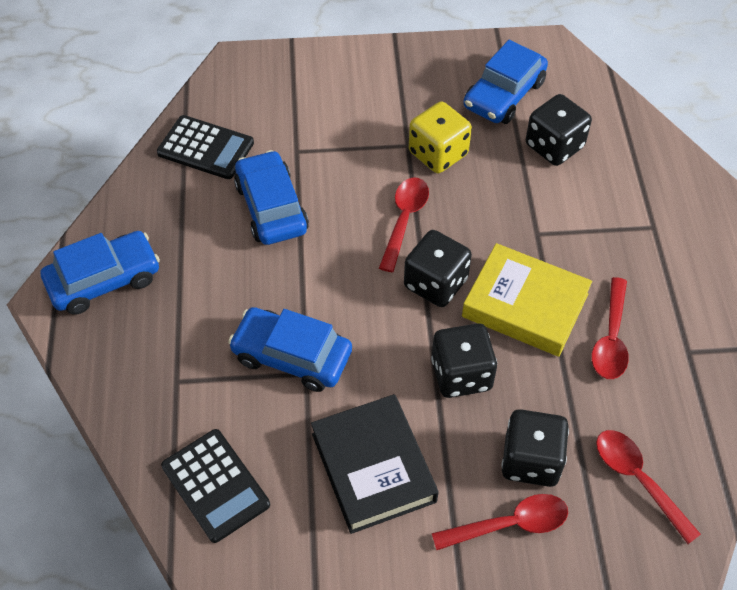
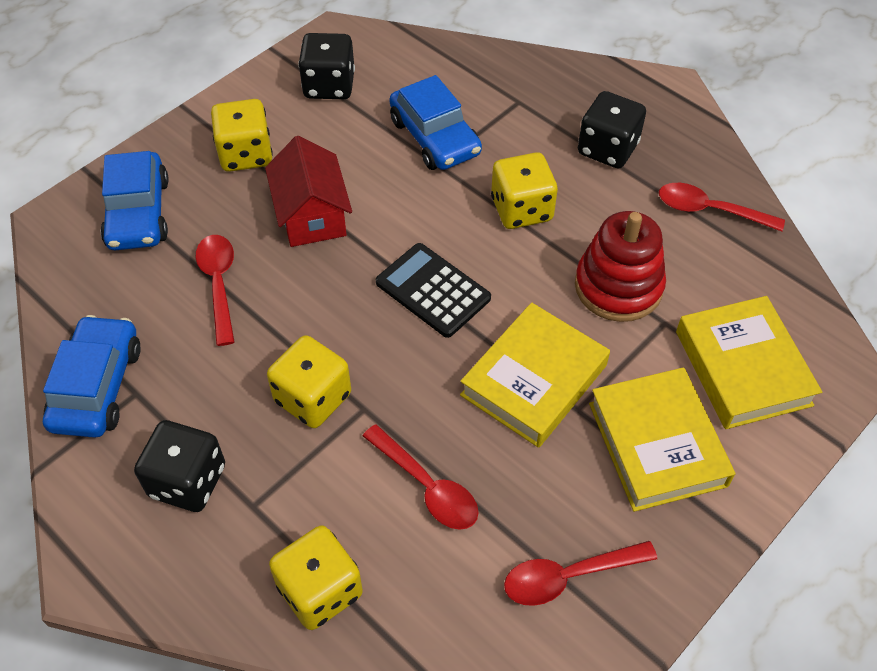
black book: [311,394,439,534] = 1 -> none = 0
black calculator: [157,115,254,179] [161,429,270,543] = 2 -> [376,243,491,338] = 1
black dice: [404,230,472,307] [431,323,497,398] [501,409,569,487] [526,94,592,166] = 4 -> [134,420,225,512] [298,33,355,99] [578,91,646,168] = 3
blue car: [41,231,160,315] [228,307,352,392] [234,150,309,245] [463,40,548,124] = 4 -> [43,315,141,438] [101,151,169,250] [389,75,482,170] = 3
red house: none = 0 -> [265,136,352,247] = 1
red stacking toy: none = 0 -> [575,211,666,322] = 1
yellow book: [462,243,592,357] = 1 -> [460,302,610,448] [589,367,735,512] [676,296,822,429] = 3
yellow dice: [409,101,472,173] = 1 -> [211,99,273,172] [267,335,351,428] [269,525,363,630] [491,152,558,229] = 4

